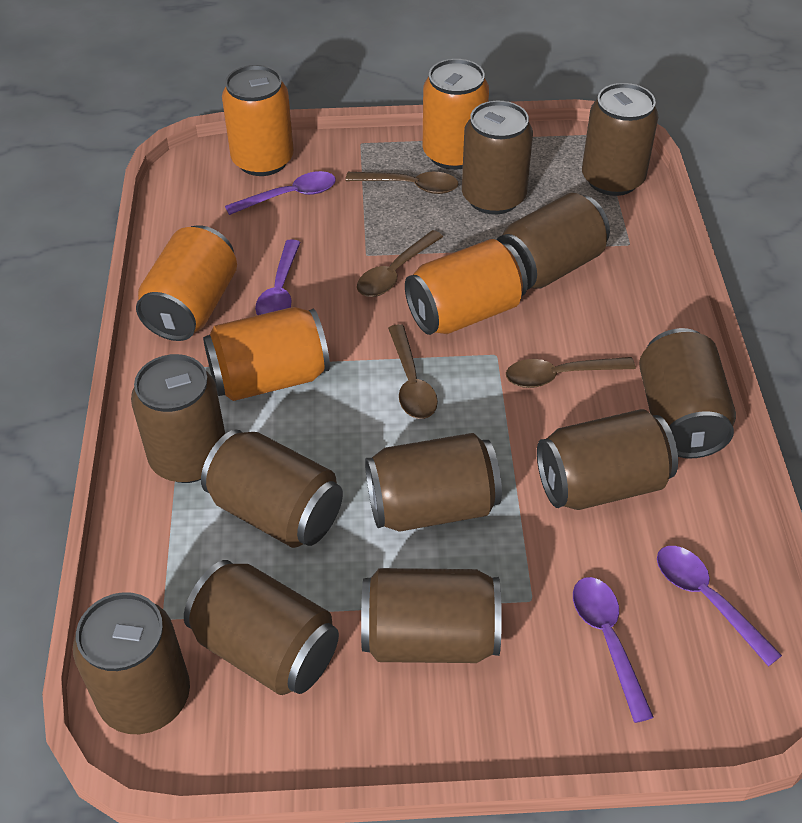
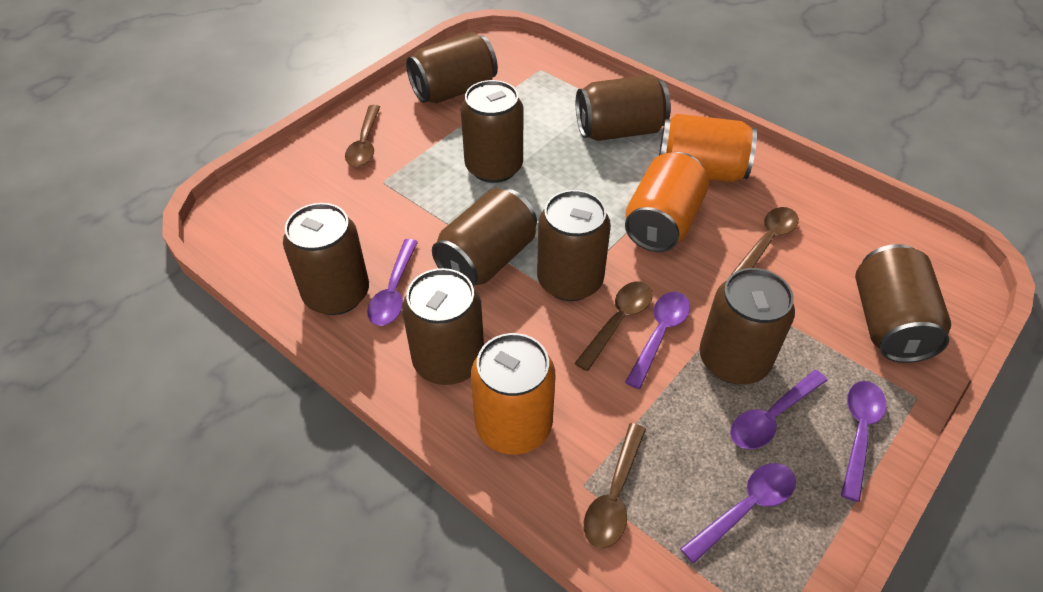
brown can: [73,592,190,734] [131,354,225,483] [184,560,339,695] [201,430,343,548] [361,568,502,663] [365,433,502,532] [462,101,533,215] [496,193,610,290] [537,409,678,510] [582,83,658,196] [639,328,736,458] = 11 -> [283,203,369,315] [402,268,484,385] [406,32,498,103] [432,188,537,287] [461,80,523,183] [537,190,611,301] [576,75,671,141] [699,268,795,384] [855,244,951,363] = 9
orange can: [136,225,237,341] [203,307,330,401] [222,65,294,176] [405,239,528,335] [423,59,489,170] = 5 -> [471,333,555,455] [625,152,709,252] [659,114,757,182] = 3
purple spoon: [225,171,336,215] [255,239,301,315] [573,577,654,723] [657,546,782,667] = 4 -> [367,239,418,326] [625,292,690,389] [680,463,796,564] [730,370,828,449] [841,381,886,502] = 5

